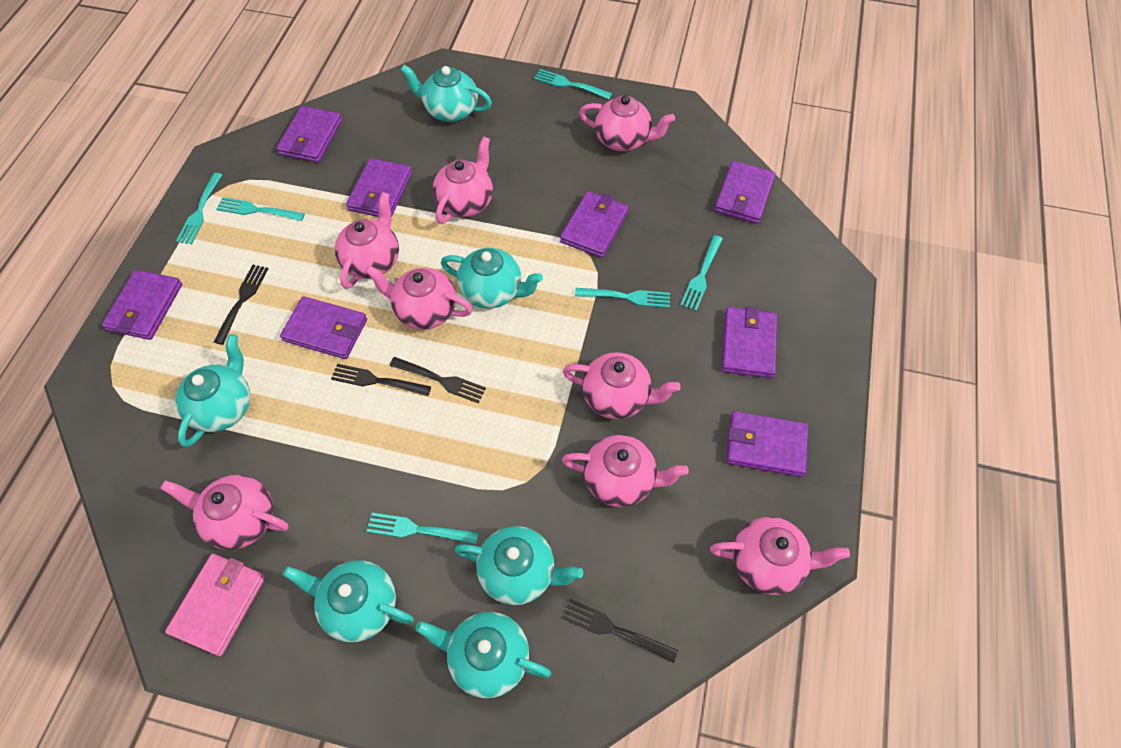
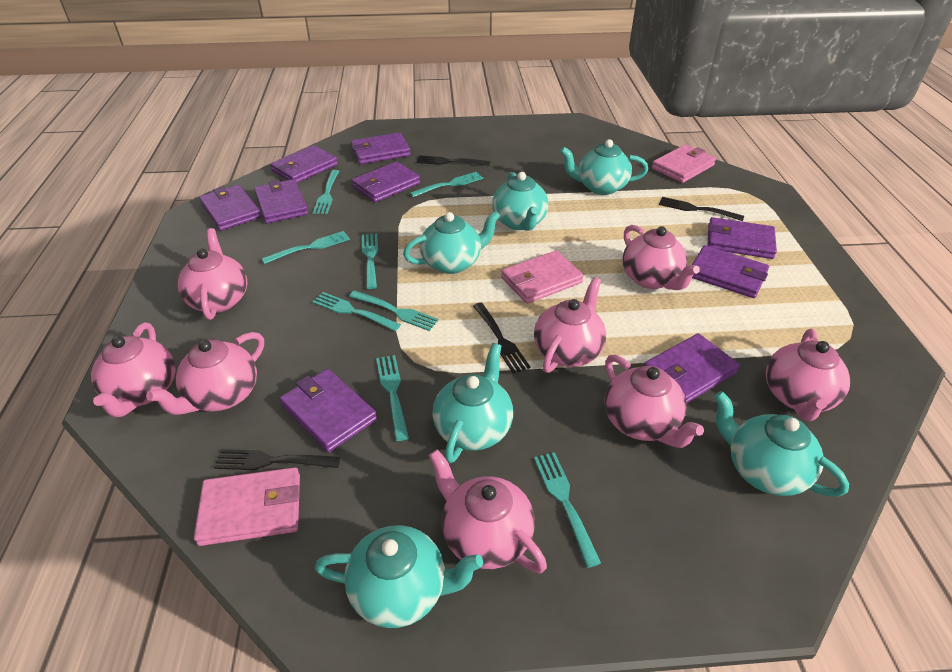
pink wallet: [165,554,265,656] = 1 -> [194,467,300,546] [501,251,584,304] [652,145,716,183] = 3
purple wallet: [102,270,182,340] [276,106,342,163] [280,296,367,359] [346,158,412,217] [560,191,629,258] [714,161,775,224] [721,306,777,378] [726,411,808,477] = 8 -> [199,185,261,231] [254,179,308,223] [270,145,338,183] [279,369,377,452] [351,133,411,164] [352,161,420,202] [644,333,740,403] [692,245,769,298] [708,217,777,259] = 9
turquoise fork: [176,173,222,244] [216,197,305,221] [366,513,479,544] [534,69,612,99] [575,288,670,308] [680,235,723,311] = 6 -> [261,231,350,264] [312,292,401,331] [313,170,339,214] [349,290,439,331] [362,233,378,289] [376,355,409,441] [410,172,483,197] [534,452,601,568] = 8

